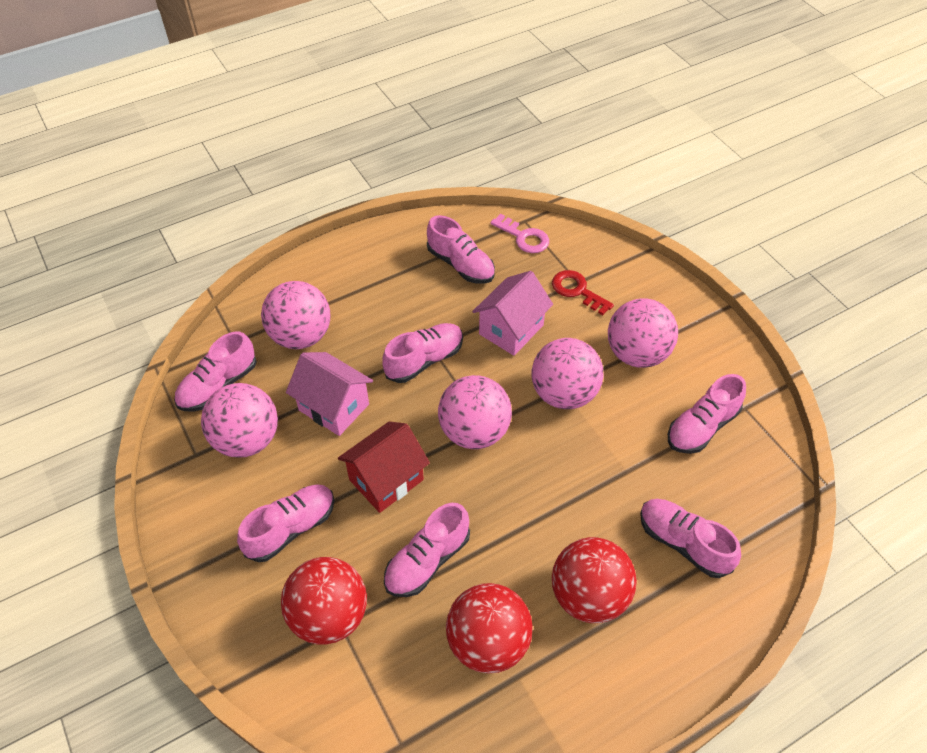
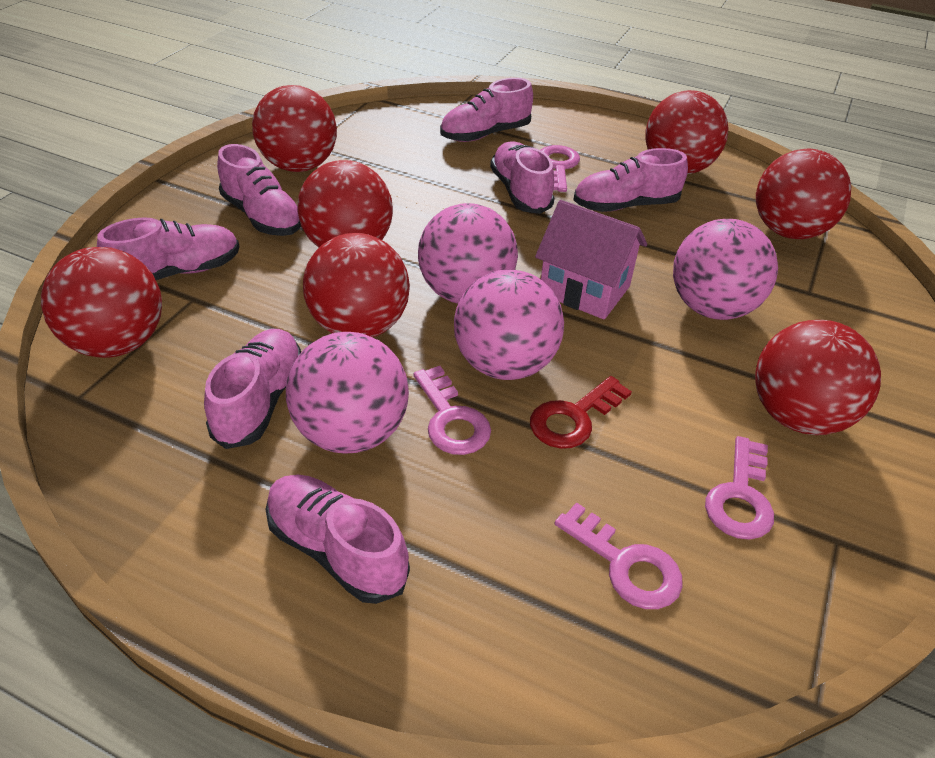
pink ball: [201,383,278,458] [261,281,331,349] [438,375,512,449] [531,338,604,409] [608,298,678,368] = 5 -> [286,332,409,454] [418,203,518,304] [454,270,564,380] [673,219,778,320] = 4
pink house: [286,352,373,436] [472,271,553,356] = 2 -> [535,200,647,320] = 1
pink key: [490,214,549,253] = 1 -> [413,366,491,455] [541,145,580,192] [554,502,683,609] [705,436,774,540] = 4
red ball: [281,557,367,645] [446,583,533,673] [552,537,637,623] = 3 -> [41,247,162,358] [252,85,337,172] [297,160,393,248] [303,233,410,337] [645,90,729,174] [755,320,881,435] [756,149,851,239] = 7
red house: [338,421,430,513] = 1 -> none = 0

